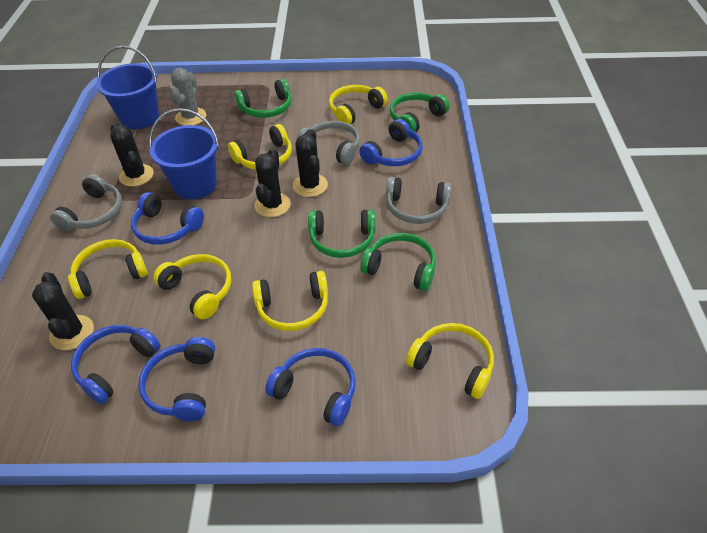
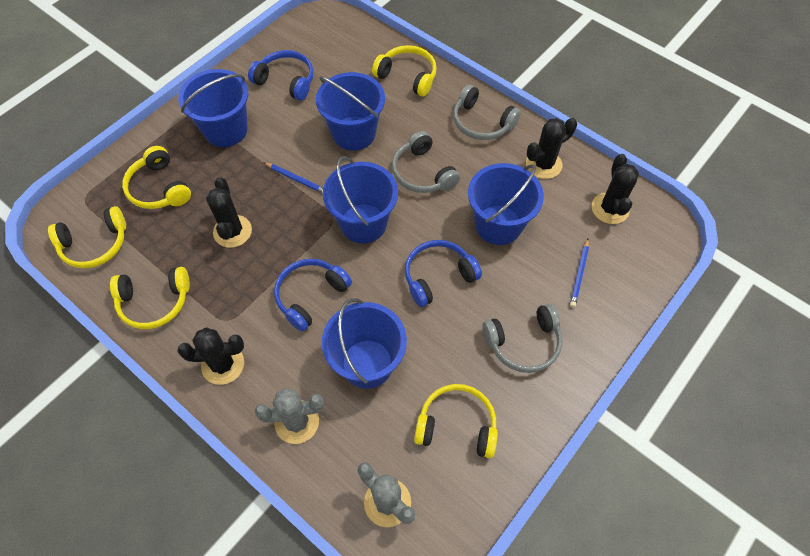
blue bucket: [96,46,159,129] [149,108,219,199] = 2 -> [178,69,248,147] [316,72,385,151] [322,298,407,389] [323,156,398,244] [468,163,544,245] = 5
blue headphones: [71,325,161,404] [131,192,204,245] [138,337,215,421] [265,348,356,426] [359,119,423,166] = 5 -> [248,50,314,101] [274,259,352,332] [405,240,482,307] = 3
blue pencil: none = 0 -> [263,162,323,193] [570,239,589,308] = 2
green headphones: [234,79,292,118] [308,209,376,258] [360,233,436,291] [390,92,450,132] = 4 -> none = 0
grey cactus: [169,68,206,126] = 1 -> [255,388,324,444] [357,462,415,527] = 2
yellow headphones: [68,239,148,299] [153,254,231,320] [228,124,292,170] [252,271,328,331] [329,85,388,124] [406,323,494,399] = 6 -> [48,206,126,268] [110,267,190,329] [122,146,191,209] [372,45,437,97] [414,384,498,458] = 5

